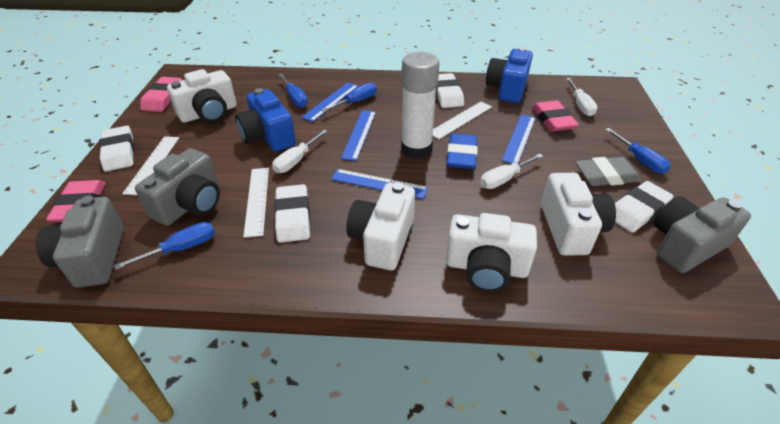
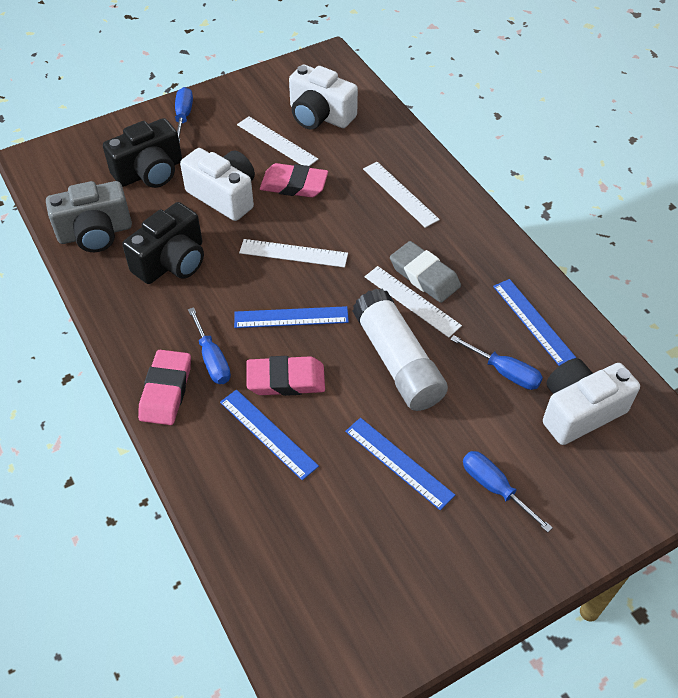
black camera: none = 0 -> [103,118,182,188] [122,202,204,284] = 2
blue camera: [235,88,296,152] [486,47,533,103] = 2 -> none = 0
blue eraser: [447,134,478,169] = 1 -> none = 0
grey camera: [36,196,124,288] [135,148,220,226] [654,196,751,273] = 3 -> [46,181,132,252] = 1
white camera: [167,69,237,123] [346,182,415,270] [446,213,537,292] [541,173,616,256] = 4 -> [180,148,255,221] [289,65,358,129] [543,358,640,445] = 3
white eraser: [99,126,134,172] [274,184,310,243] [436,73,464,108] [615,181,673,233] = 4 -> none = 0
white ruler: [122,136,179,195] [243,168,269,238] [433,101,492,139] = 3 -> [237,116,318,166] [239,239,348,268] [363,162,440,228] [365,266,462,338] = 4
white screwdriver: [272,130,328,173] [480,153,543,189] [566,78,597,116] = 3 -> none = 0

